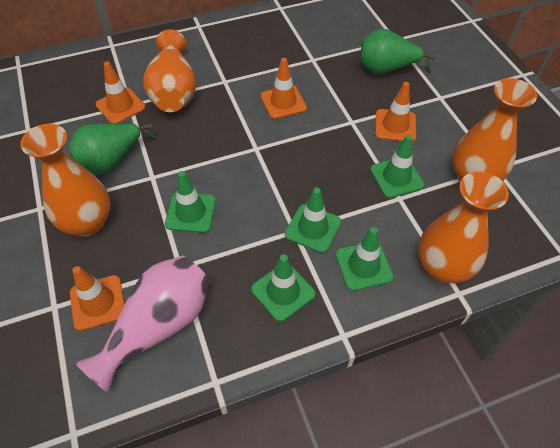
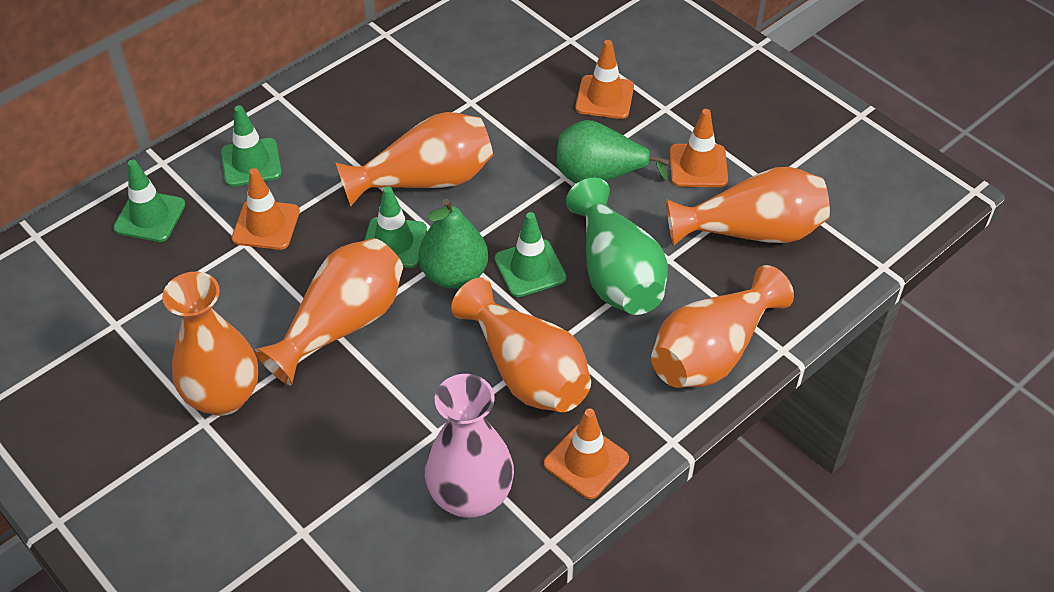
green traffic cone: [165,171,216,233] [251,254,315,322] [285,188,341,253] [336,227,394,291] [370,135,424,198] = 5 -> [113,160,186,242] [221,105,282,187] [365,186,427,268] [495,212,567,297] = 4
green vase: none = 0 -> [566,178,668,315] = 1
orange vase: [20,124,111,237] [143,29,196,112] [418,171,509,283] [452,78,537,182] = 4 -> [162,272,259,416] [254,238,403,386] [336,112,493,206] [451,277,591,412] [651,265,794,388] [666,167,830,246] = 6

